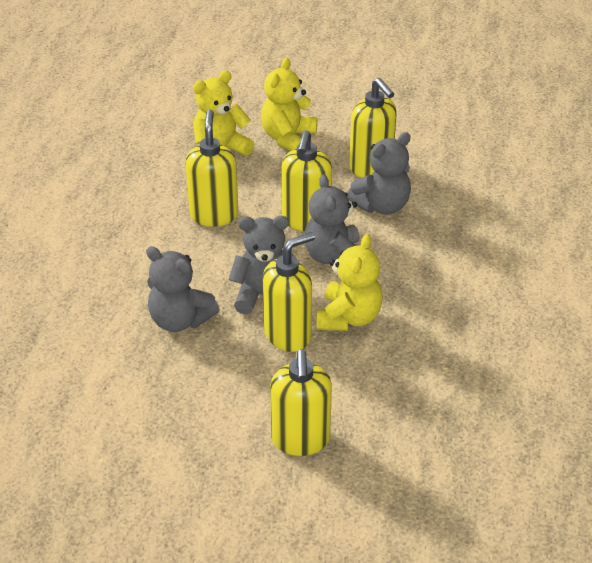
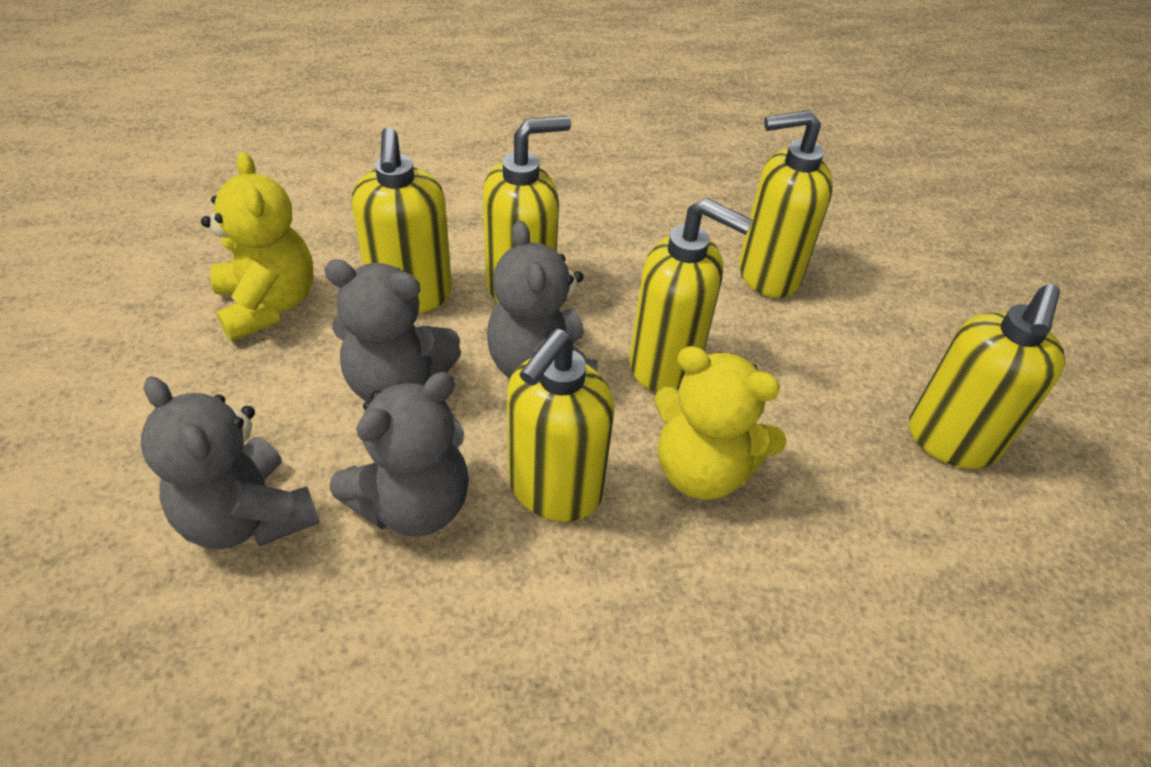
yellow soap dispenser: [185,110,238,227] [263,232,315,352] [270,349,332,456] [281,130,332,231] [349,78,397,178] = 5 -> [352,127,452,313] [483,116,571,303] [507,329,615,522] [629,198,753,391] [739,110,833,298] [909,284,1065,469] = 6
yellow teddy bear: [193,70,254,156] [261,58,317,151] [317,234,383,331] = 3 -> [201,152,314,341] [654,346,787,500] = 2

